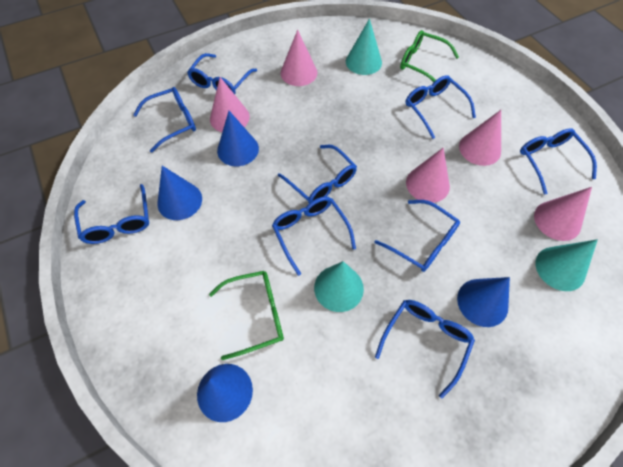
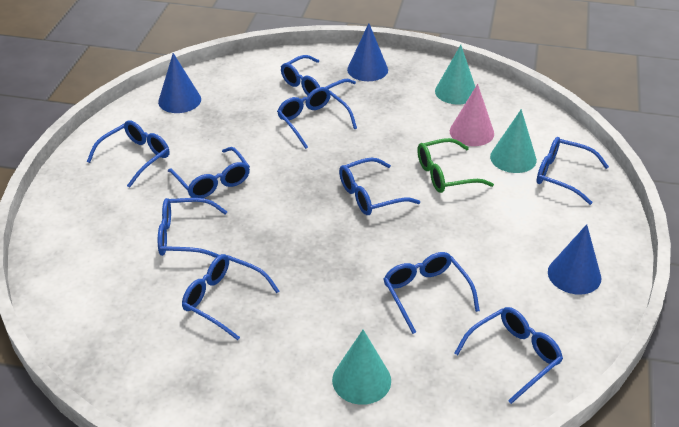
blue cone: [157,166,202,220] [197,364,253,422] [217,111,259,166] [457,277,510,327] = 4 -> [158,53,201,113] [347,23,388,81] [548,224,601,295] = 3
blue glasses: [74,184,149,244] [133,87,196,153] [187,53,257,94] [272,196,356,276] [278,145,357,203] [374,200,460,272] [375,300,475,398] [405,75,476,139] [520,128,597,195] = 9 -> [87,120,169,188] [158,198,227,258] [168,147,250,198] [182,254,279,340] [277,87,357,149] [281,55,356,96] [339,158,420,215] [384,252,480,334] [454,307,563,404] [537,137,609,205] = 10
green glasses: [209,271,284,360] [400,30,459,82] = 2 -> [417,138,494,193] = 1
pink cone: [210,77,250,132] [281,30,317,86] [406,148,450,203] [459,110,501,166] [534,187,592,241] = 5 -> [450,84,494,146] = 1

